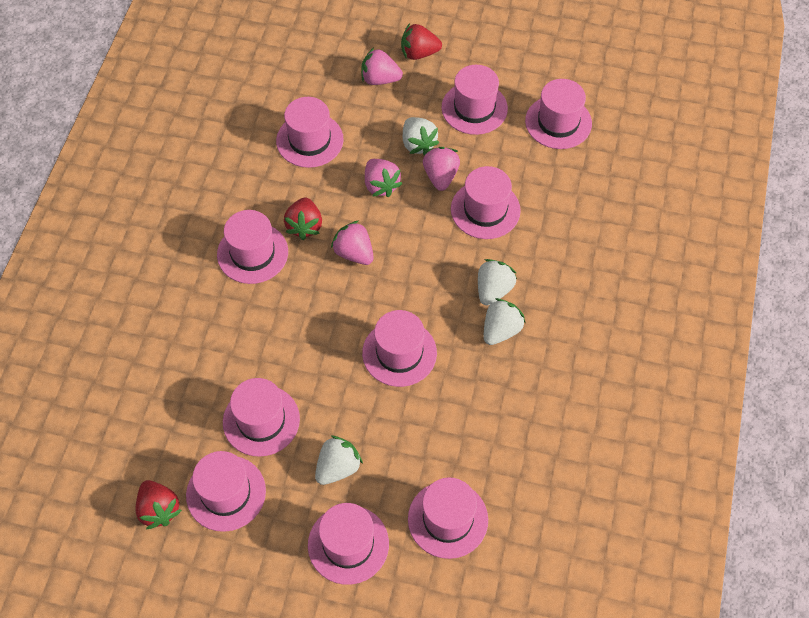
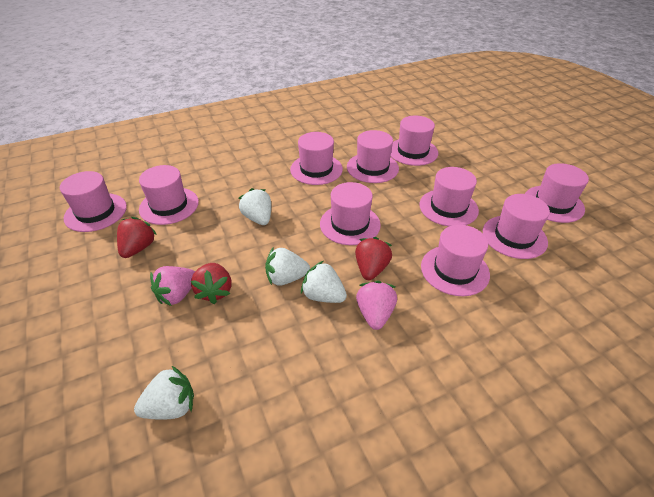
pink strawberry: [331,221,374,265] [361,48,403,85] [365,159,402,197] [423,147,460,191] = 4 -> [150,266,195,306] [356,281,397,330] = 2

